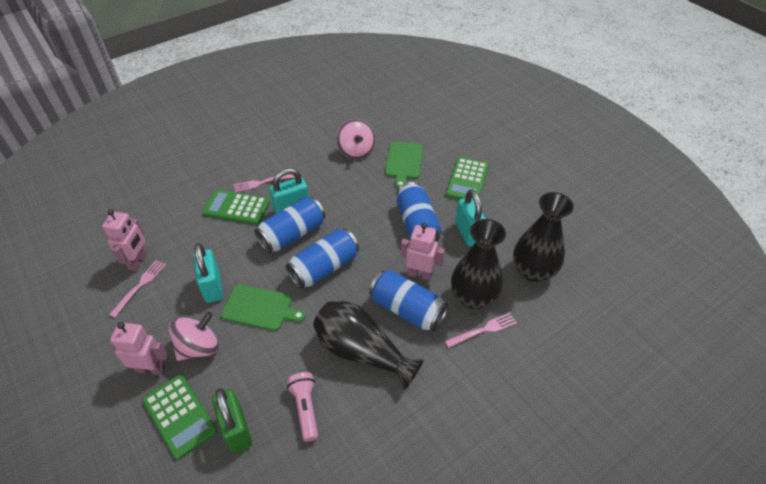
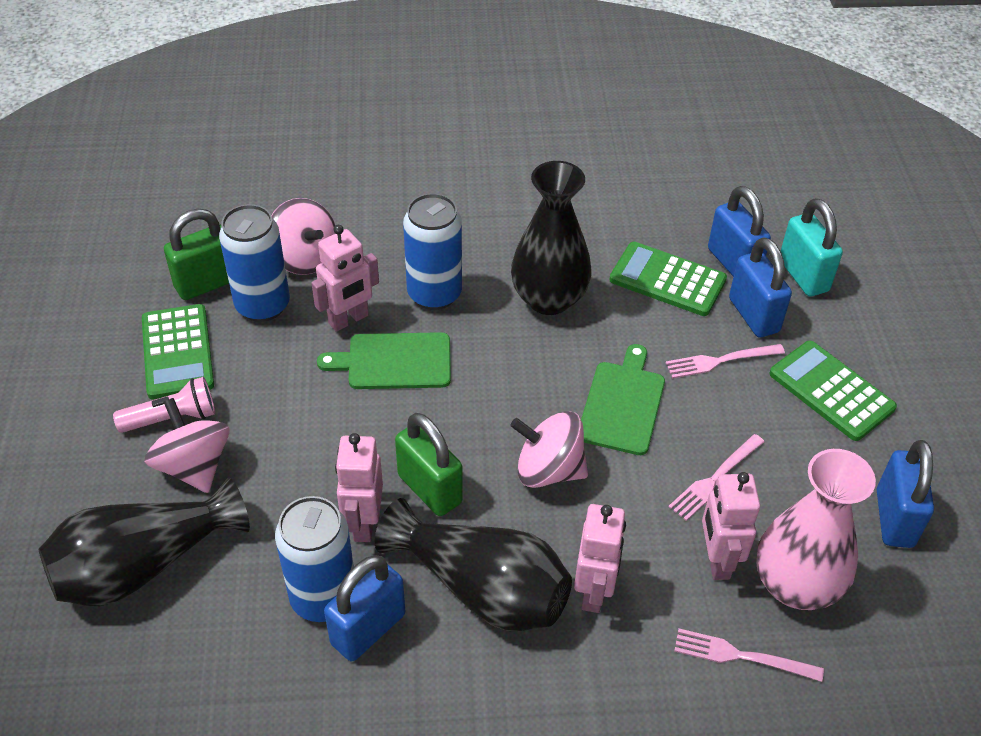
blue can: [254,197,325,253] [286,229,359,289] [369,270,448,332] [396,182,442,242] = 4 -> [219,204,290,322] [275,496,354,622] [403,193,462,310] = 3
blue padlock: none = 0 -> [324,555,405,661] [708,186,771,277] [729,237,792,337] [877,440,934,548] = 4
green padlock: [212,388,252,453] = 1 -> [164,209,229,300] [395,413,463,516] = 2
pink robot: [102,209,147,271] [110,322,168,375] [401,223,445,281] = 3 -> [311,225,379,332] [335,433,383,542] [574,504,626,613] [702,472,760,580] = 4
pink spinning top: [169,312,218,361] [336,119,375,159] = 2 -> [145,398,230,493] [271,198,336,275] [510,411,588,488] = 3
pink vase: none = 0 -> [756,449,876,610] = 1
turquoise padlock: [194,243,223,303] [269,168,309,214] [455,189,486,247] = 3 -> [781,198,843,296] = 1

